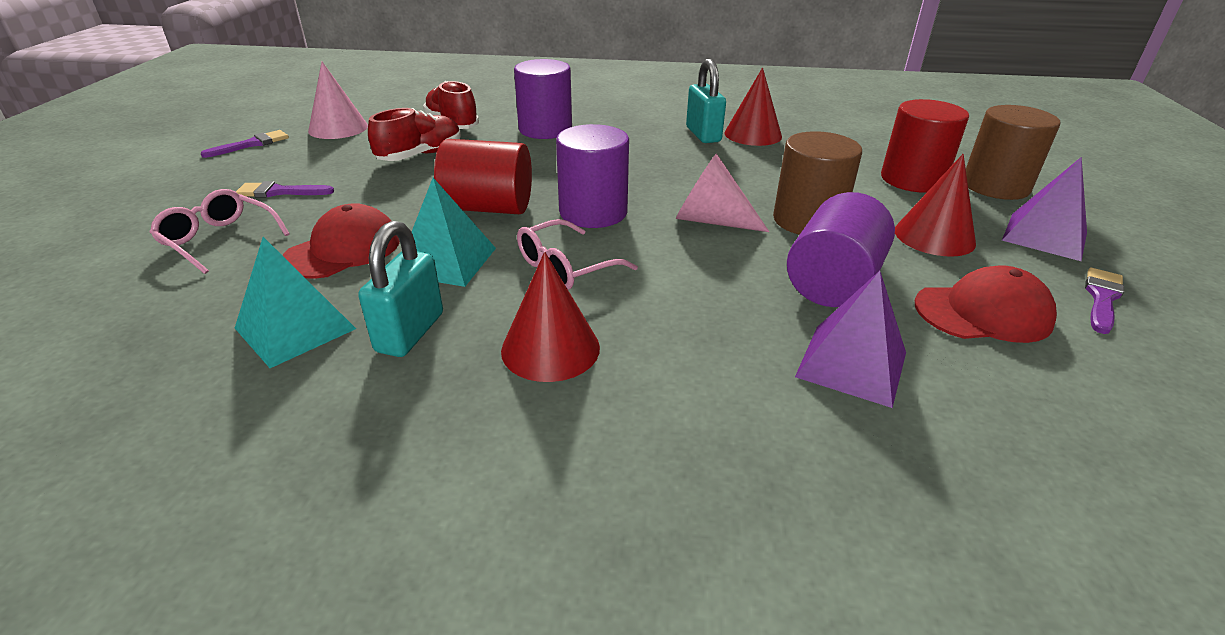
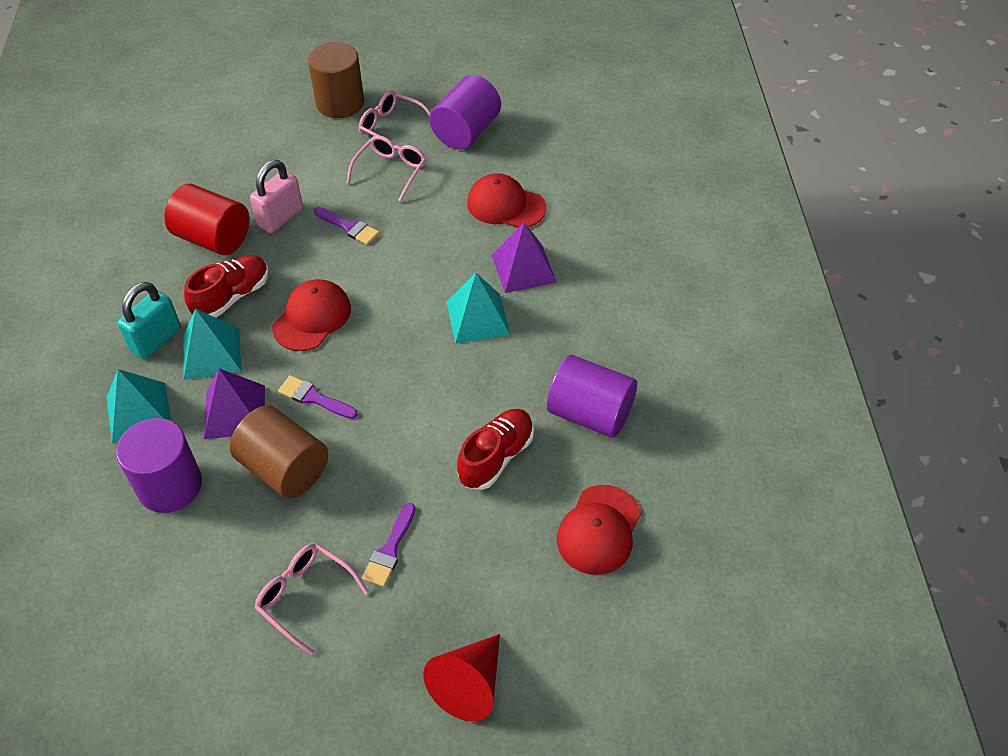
pink cone: [308,62,368,139] [676,153,769,232] = 2 -> none = 0
pink glasses: [149,189,290,274] [517,219,638,290] = 2 -> [255,544,369,655] [346,135,426,202] [359,91,431,153] = 3
pink padlock: none = 0 -> [250,160,303,233] = 1
red cap: [282,203,400,279] [915,265,1057,343] = 2 -> [272,279,351,351] [467,173,546,228] [557,485,641,575] = 3
red cone: [501,252,600,382] [724,68,782,146] [895,154,976,257] = 3 -> [423,634,500,721] = 1
red cylinder: [434,139,532,214] [881,99,969,193] = 2 -> [164,184,250,255] = 1
turquoise padlock: [358,221,443,357] [686,59,726,143] = 2 -> [117,282,181,359] = 1
turquoise pyramid: [235,237,356,368] [412,178,496,287] = 2 -> [106,369,171,444] [183,309,241,380] [446,273,510,344] = 3

